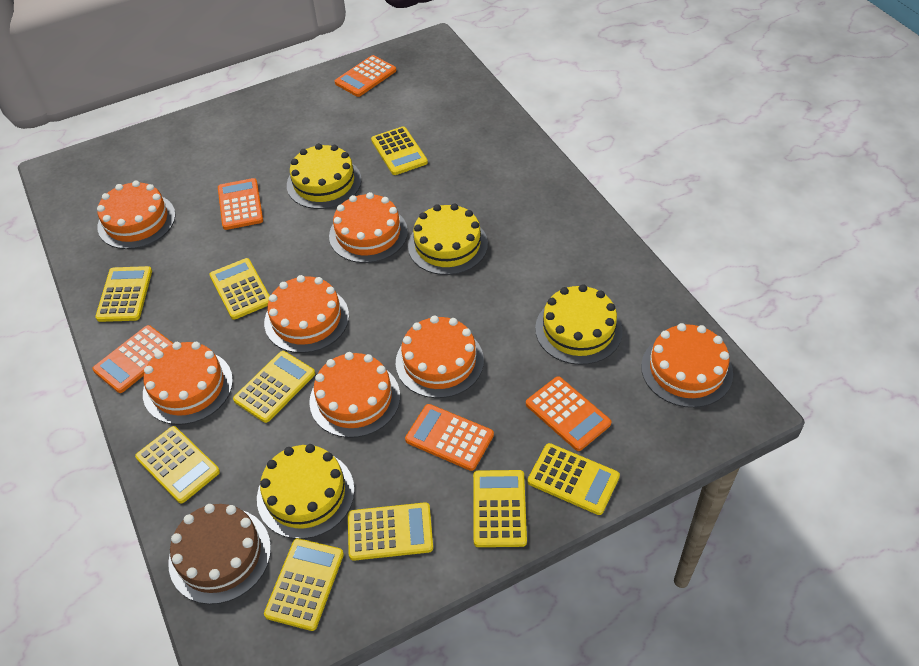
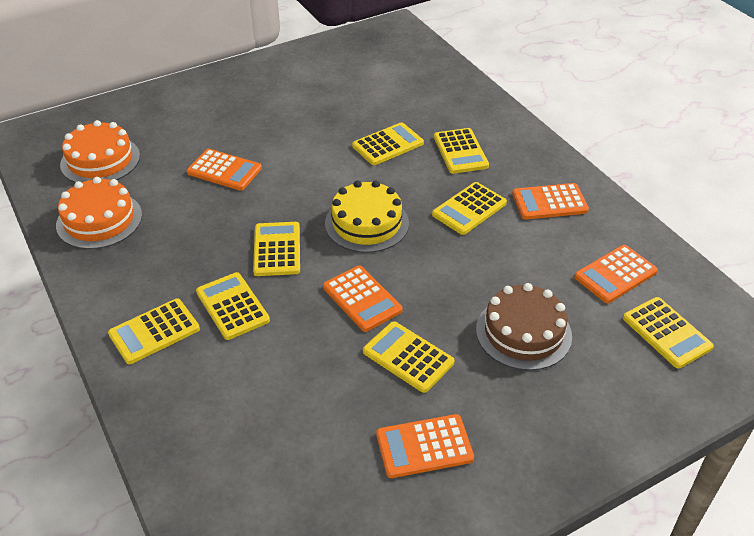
orange cake: [97,181,176,249] [143,342,233,425] [264,275,349,353] [309,352,400,438] [329,192,408,263] [396,316,484,398] [641,323,733,408] = 7 -> [56,177,142,249] [60,120,140,183] = 2
yellow cake: [257,444,355,539] [287,143,361,209] [408,203,488,275] [535,284,623,365] = 4 -> [325,180,409,253] = 1
yellow calculator: [95,266,152,322] [135,426,220,503] [209,258,270,320] [233,351,315,423] [264,538,344,631] [348,502,433,561] [371,126,428,175] [473,470,527,547] [528,443,620,515] = 9 -> [108,299,200,364] [196,272,270,340] [253,222,300,276] [352,122,424,165] [363,321,455,393] [432,182,507,235] [434,128,489,174] [623,297,714,369] = 8

